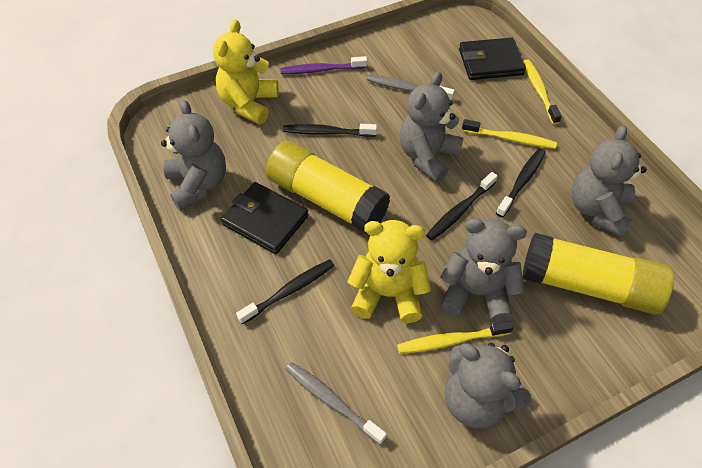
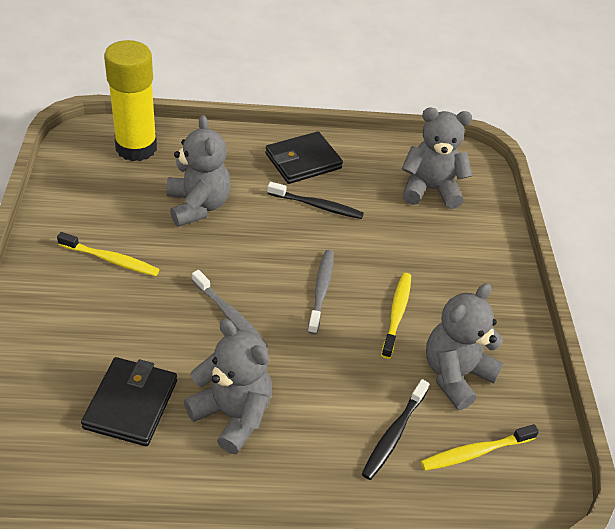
black toothbrush: [236,259,334,324] [283,124,377,137] [426,172,498,241] [496,148,546,218] = 4 -> [268,182,364,219] [362,379,429,480] = 2
grey teddy bear: [161,100,226,211] [400,72,464,183] [440,219,527,323] [445,343,532,429] [572,125,647,238] = 5 -> [166,115,231,227] [184,319,272,454] [401,108,472,209] [426,283,504,410] = 4
purple toothbrush: [280,56,367,74] = 1 -> none = 0
yellow glue stick: [266,141,390,234] [523,233,674,314] = 2 -> [104,40,157,162] = 1
yellow teddy bear: [213,19,279,124] [347,220,431,323] = 2 -> none = 0

